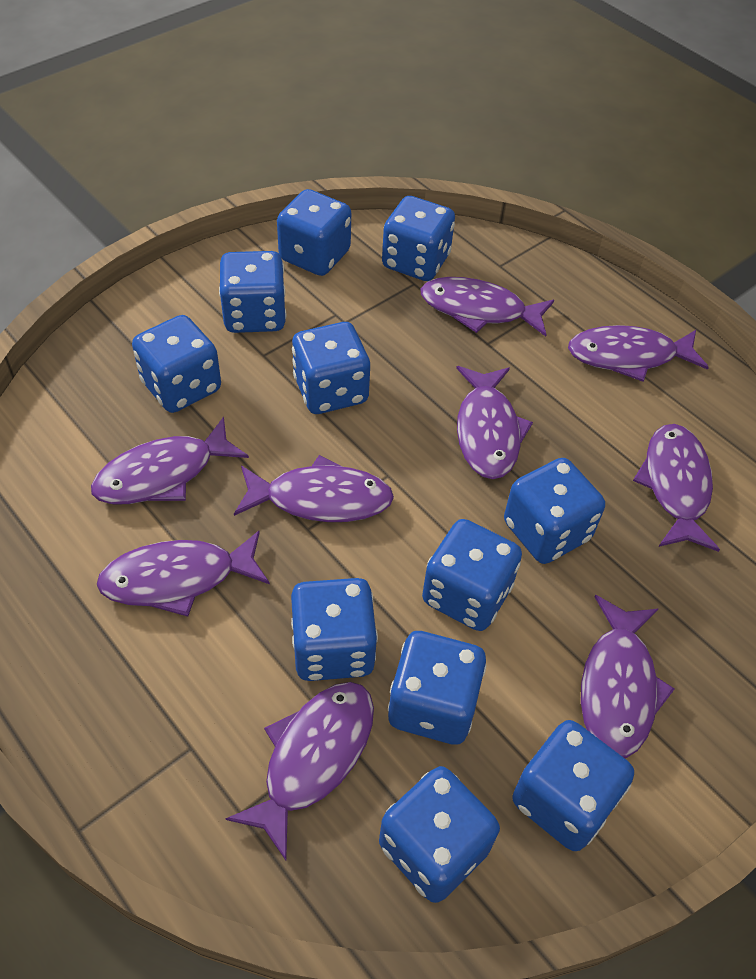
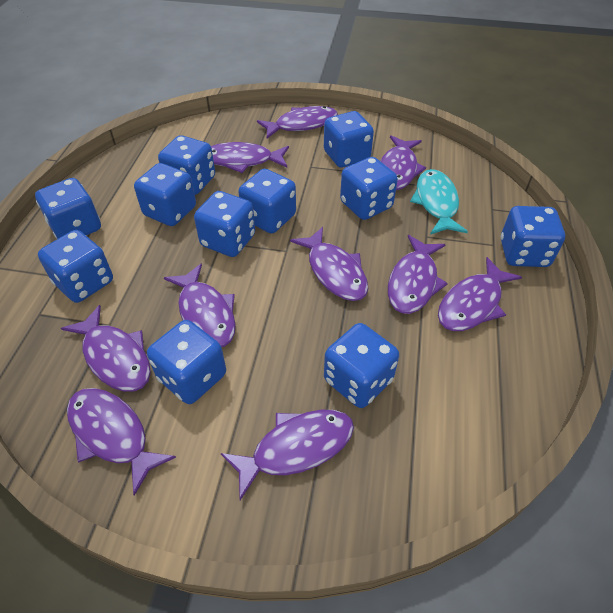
purple fish: [91,417,249,504] [96,531,270,616] [225,682,374,860] [234,455,394,522] [421,277,554,337] [456,366,533,479] [568,325,709,382] [581,595,675,758] [633,424,720,552] = 9 -> [61,305,151,392] [67,388,176,496] [164,263,236,347] [211,142,289,173] [221,410,354,500] [257,106,338,139] [290,227,368,301] [381,135,426,190] [388,235,448,314] [438,257,522,331] = 10
turquoise fish: none = 0 -> [410,169,468,235] = 1

